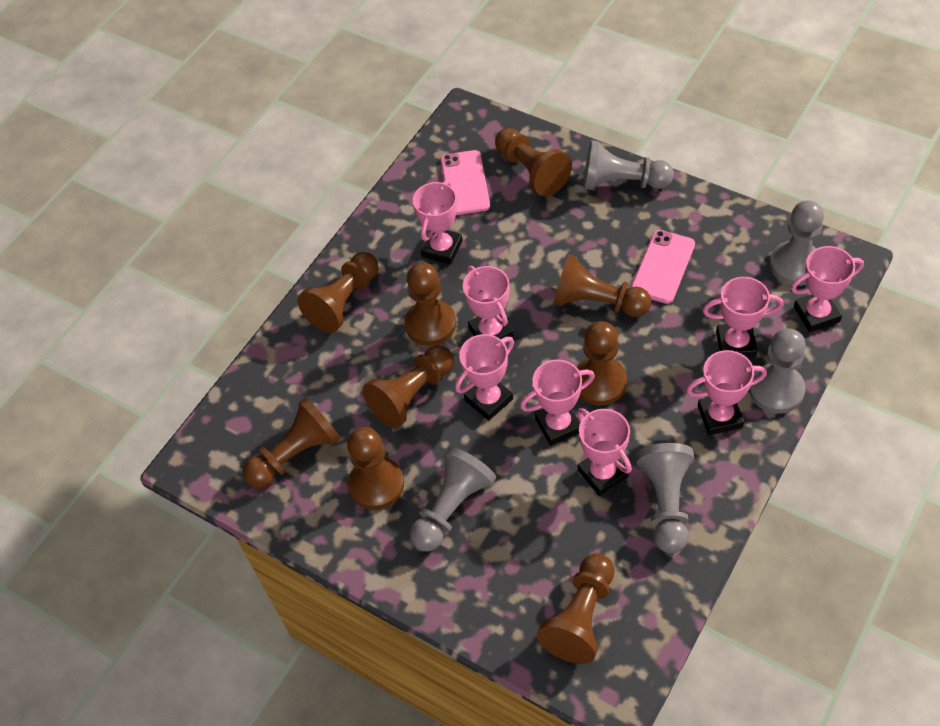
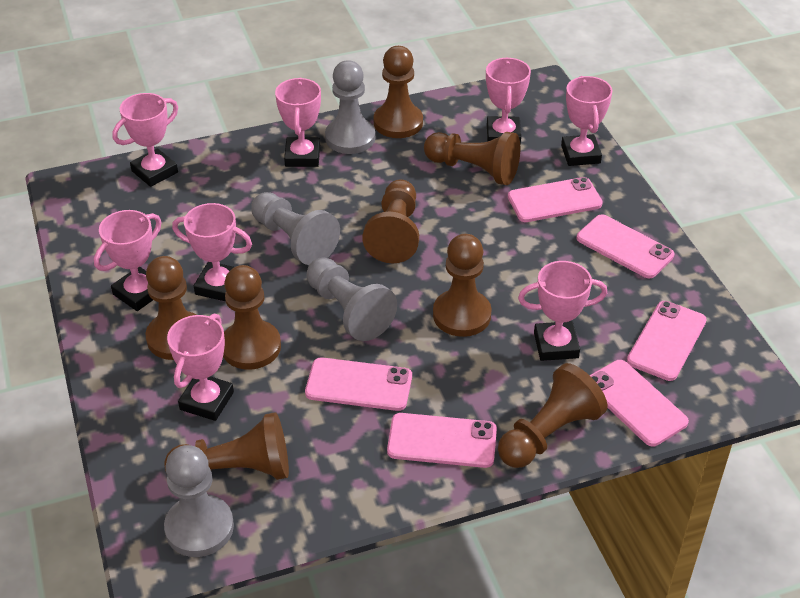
brown pawn: [243,397,341,488] [297,252,378,333] [347,427,404,510] [362,345,454,429] [405,263,456,346] [495,128,572,196] [537,553,615,664] [554,254,651,317] [577,321,627,405] = 9 -> [146,256,196,360] [164,412,289,480] [223,265,281,370] [362,179,419,263] [374,46,423,138] [424,132,520,185] [433,234,492,337] [498,363,608,468] = 8
grey pawn: [410,447,496,551] [583,140,674,190] [636,443,694,553] [749,328,806,414] [770,200,824,286] = 5 -> [164,445,234,557] [251,192,340,265] [307,257,397,341] [325,60,375,154] = 4
pink phone: [441,150,490,215] [631,230,695,304] = 2 -> [305,357,412,411] [387,413,497,468] [508,177,603,222] [576,214,674,278] [590,360,689,446] [627,301,707,381] = 6

